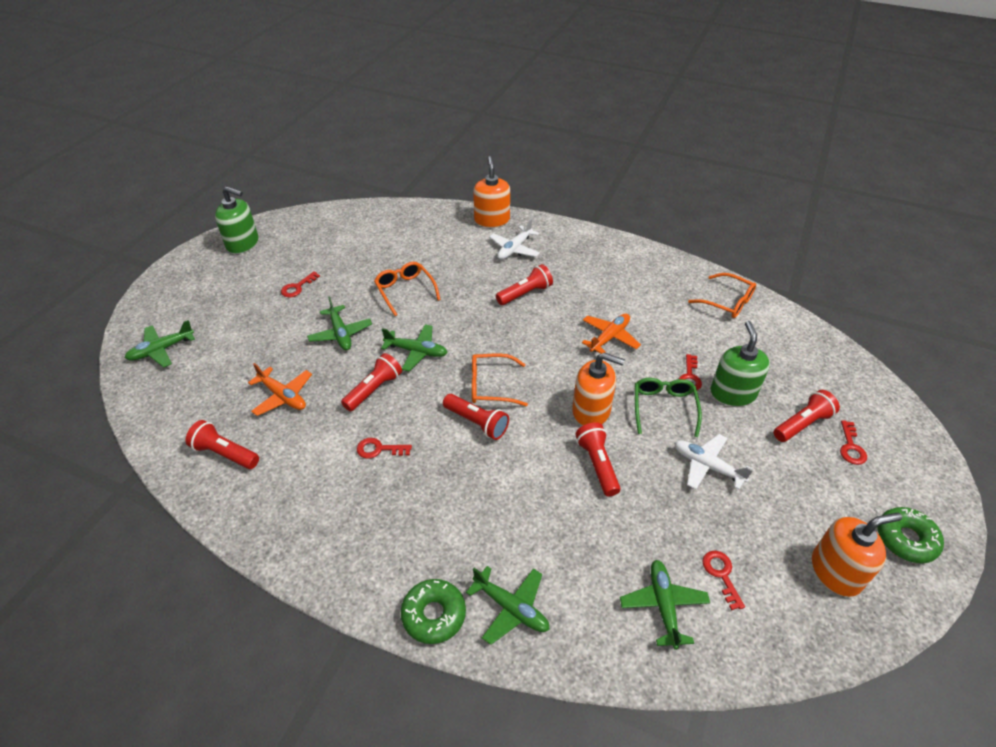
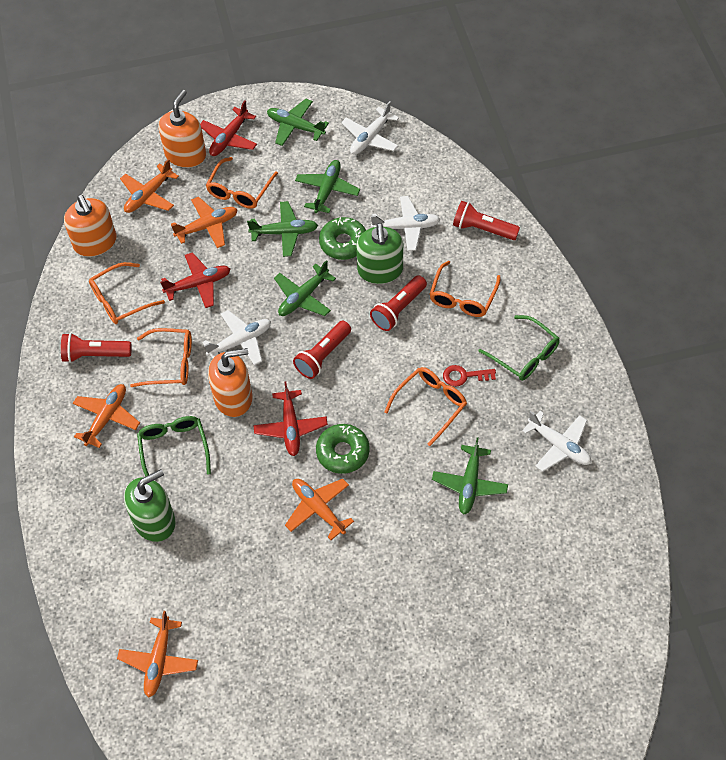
green glasses: [635,378,702,437] = 1 -> [137,416,211,477] [479,315,560,381] = 2
orange glasses: [374,262,441,316] [472,353,528,406] [688,273,756,318] = 3 -> [89,262,165,324] [130,328,192,387] [206,157,278,209] [384,367,467,446] [430,261,501,317] = 5
orange plane: [248,363,312,416] [582,314,641,354] = 2 -> [73,384,140,448] [117,611,198,698] [120,159,179,213] [171,197,238,248] [285,479,354,540] = 5
red flashlight: [185,420,259,469] [341,353,402,411] [443,394,509,440] [496,264,553,305] [575,422,621,496] [774,390,840,442] = 6 -> [61,333,132,363] [293,321,351,379] [370,275,427,331] [453,201,520,240] = 4
red key: [281,271,320,297] [357,438,412,459] [679,354,702,390] [703,551,745,610] [840,420,867,465] = 5 -> [443,365,496,387] = 1
red plane: none = 0 -> [160,252,230,308] [200,101,257,156] [253,381,328,456] = 3
white plane: [489,218,540,260] [674,434,753,490] = 2 -> [202,310,271,365] [341,101,399,155] [371,196,441,251] [522,411,591,472] = 4

